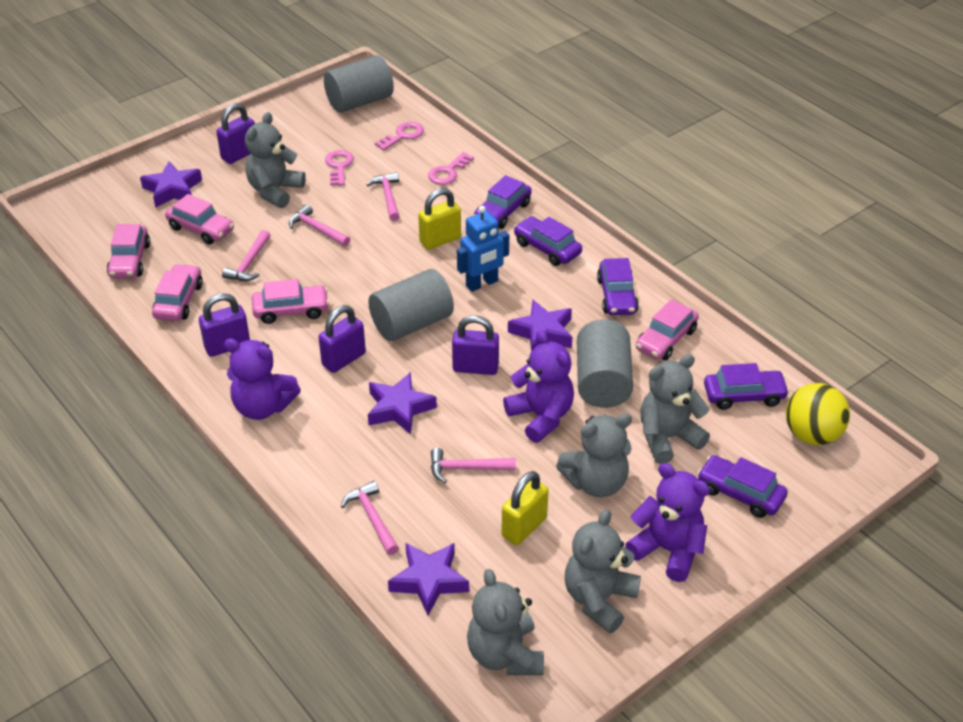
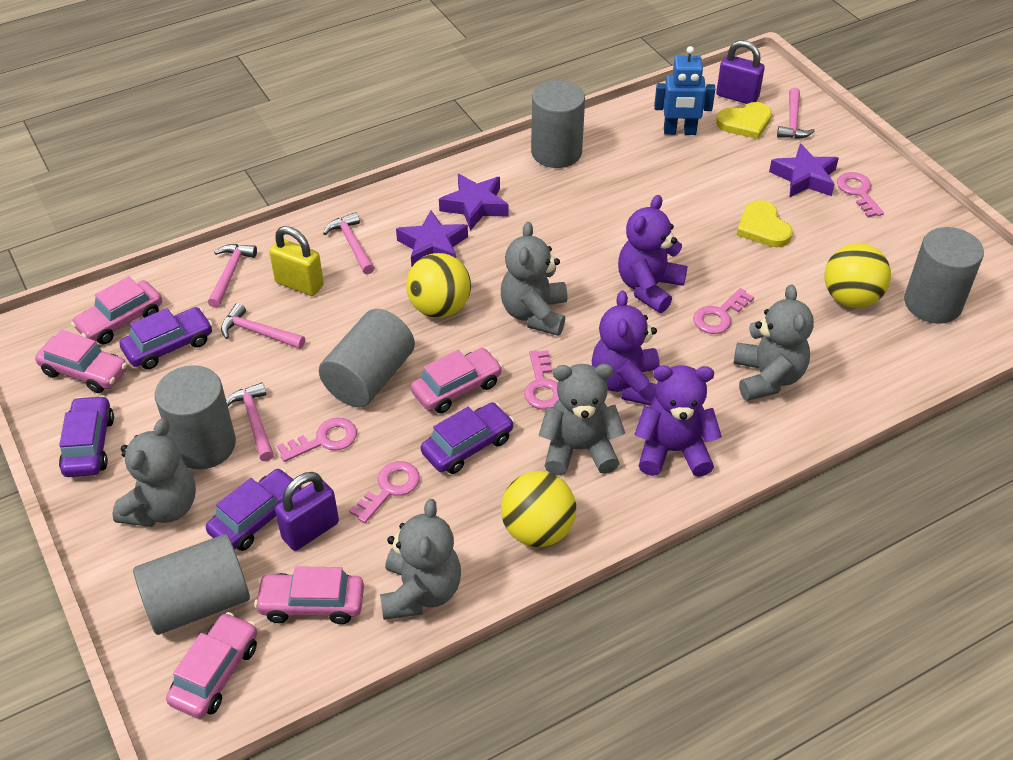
grey cylinder: [324,55,394,113] [368,269,454,341] [577,319,633,408] = 3 -> [133,534,250,635] [155,365,236,470] [319,309,415,407] [531,80,585,168] [904,227,984,323] = 5
pink key: [325,150,354,186] [375,122,424,151] [428,152,474,185] = 3 -> [277,418,357,462] [349,461,420,523] [524,350,559,409] [693,288,754,334] [837,172,884,218] = 5
purple car: [474,175,532,229] [514,216,582,266] [597,258,639,315] [697,455,788,518] [704,363,790,410] = 5 -> [59,395,114,477] [120,307,213,369] [206,468,302,551] [420,402,514,474] = 4
purple padlock: [199,293,250,357] [216,103,255,164] [318,305,366,373] [452,315,499,375] = 4 -> [275,472,339,551] [716,40,765,104] = 2
purple star: [140,161,202,208] [368,372,437,434] [388,543,469,615] [508,300,572,352] = 4 -> [396,210,468,267] [439,174,508,231] [769,143,839,197] = 3
yellow ball: [786,383,850,445] = 1 -> [406,253,471,318] [501,471,576,547] [825,243,891,308] = 3
yellow heart: none = 0 -> [716,102,772,139] [737,200,793,247] = 2
yellow padlock: [418,188,461,250] [501,471,549,545] = 2 -> [269,226,324,296] = 1

